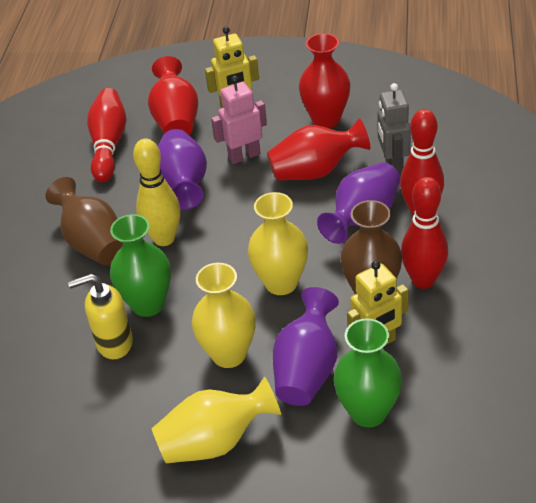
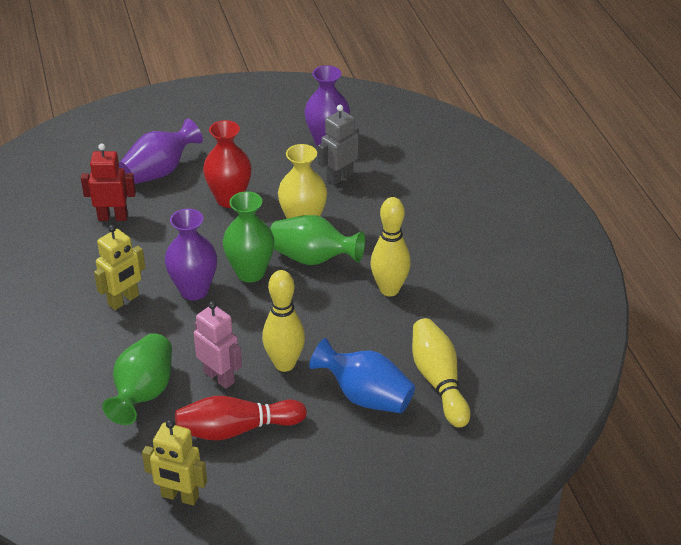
blue vase: none = 0 -> [309,338,415,413] = 1
brown vase: [46,177,123,265] [340,200,402,294] = 2 -> none = 0
green vase: [110,214,171,317] [333,318,402,427] = 2 -> [102,333,172,425] [223,191,274,283] [270,215,365,265] = 3
red bowling pin: [87,88,126,182] [400,109,444,216] [401,177,448,289] = 3 -> [175,396,307,441] = 1
red robot: none = 0 -> [81,143,136,221] = 1
red vase: [148,56,198,135] [267,118,370,180] [299,33,350,128] = 3 -> [203,120,252,208] = 1
yellow bowling pin: [133,139,180,246] = 1 -> [262,270,305,372] [371,197,411,296] [412,318,470,428] = 3
yellow soap dispenser: [68,274,133,359] = 1 -> none = 0
yellow vase: [152,376,281,463] [192,263,256,368] [248,192,308,295] = 3 -> [278,144,327,219] = 1

